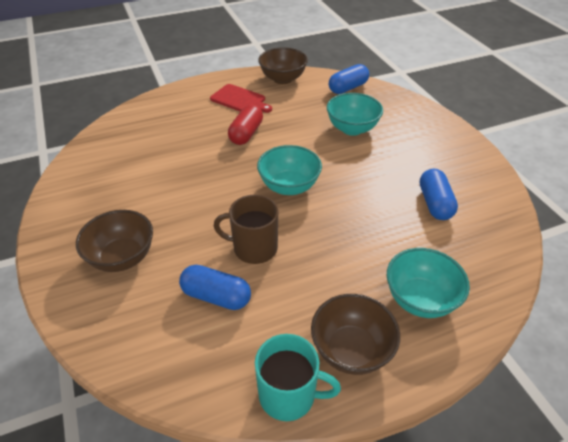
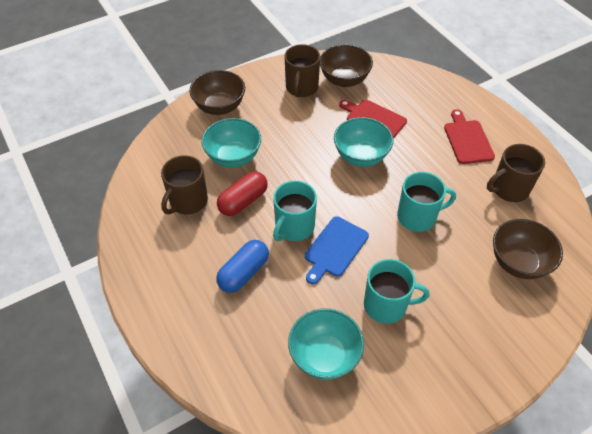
blue capsule: [179,265,251,310] [329,64,369,94] [420,169,458,220] = 3 -> [216,240,269,293] = 1
blue cutting board: none = 0 -> [305,216,369,285] = 1
brown mug: [214,195,278,264] = 1 -> [161,155,208,215] [284,44,320,97] [487,144,545,202] = 3
red cutting board: [210,84,272,113] = 1 -> [339,99,407,139] [444,109,495,164] = 2
turquoise mug: [255,334,341,421] = 1 -> [273,181,317,241] [364,259,429,324] [397,172,456,232] = 3

